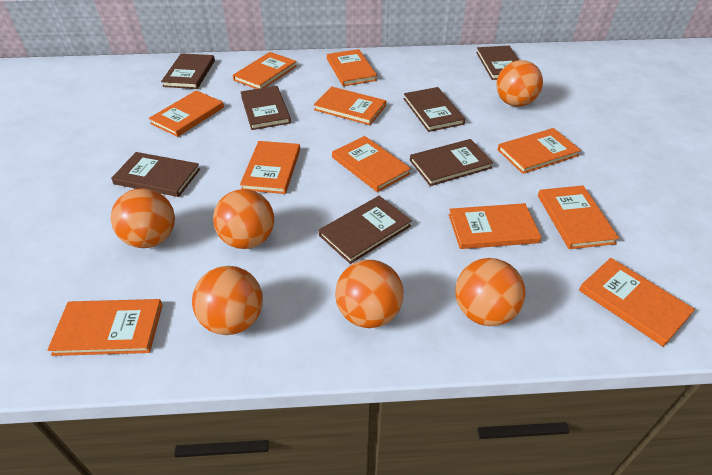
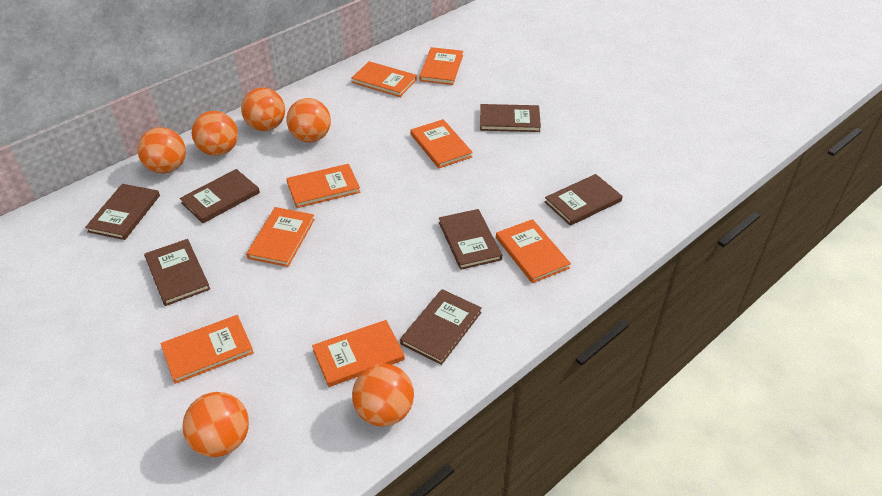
orange book: [47,299,163,356] [149,90,224,137] [233,52,297,89] [240,141,300,194] [314,87,386,125] [327,49,377,86] [332,136,411,192] [449,203,541,249] [497,128,581,174] [538,185,619,249] [579,258,695,347] = 11 -> [161,315,254,384] [246,207,315,267] [286,164,360,208] [312,320,405,387] [351,61,417,97] [410,119,473,168] [419,47,463,85] [496,219,571,283] = 8

